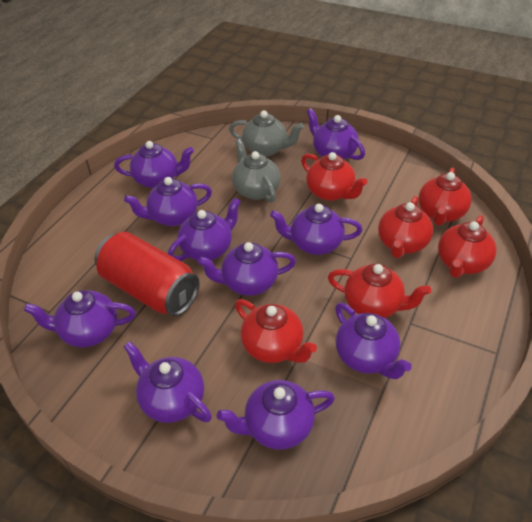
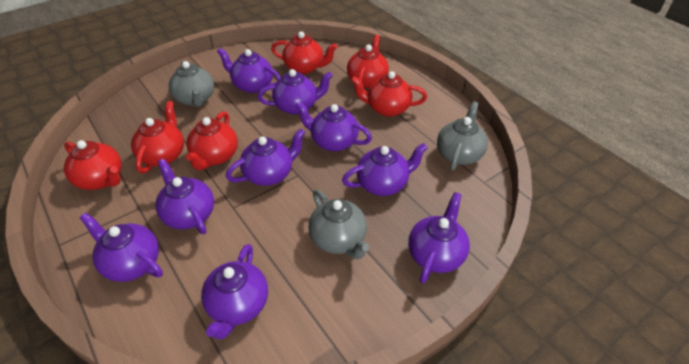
grey teapot: [229,110,304,157] [232,139,281,203] = 2 -> [169,61,214,107] [308,190,369,259] [437,101,488,170] = 3
purple teapot: [24,290,136,347] [114,141,194,188] [123,341,212,423] [124,177,212,226] [168,198,241,261] [197,242,296,296] [217,380,335,450] [270,204,363,255] [306,108,365,160] [335,303,412,379] = 10 -> [80,213,163,282] [156,159,214,234] [201,244,268,340] [217,48,281,93] [226,128,305,186] [257,69,333,115] [295,101,372,152] [342,143,428,196] [408,192,470,283] = 9
red can: [94,232,200,316] = 1 -> none = 0

